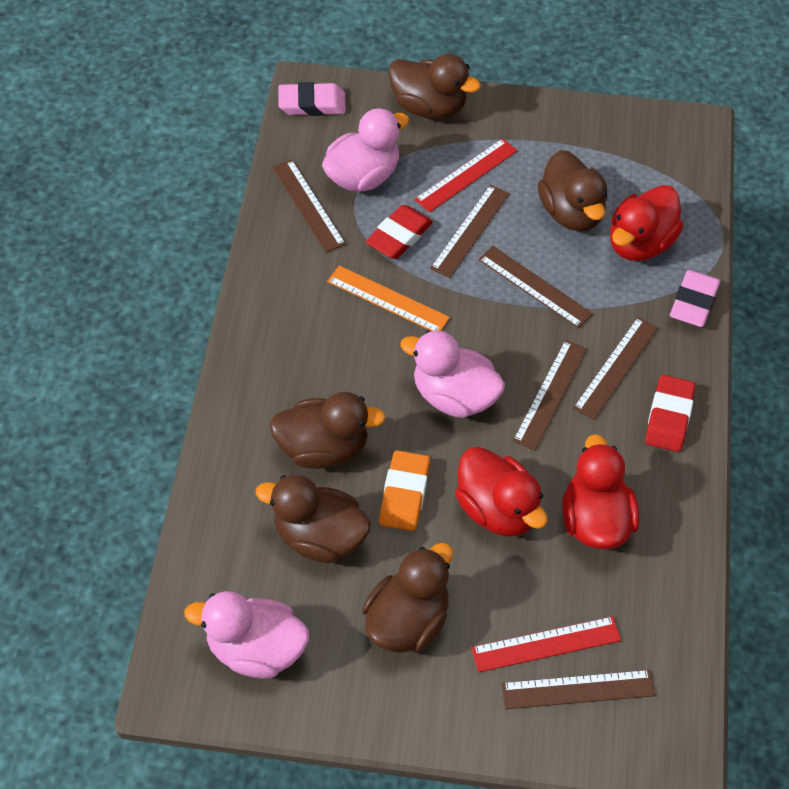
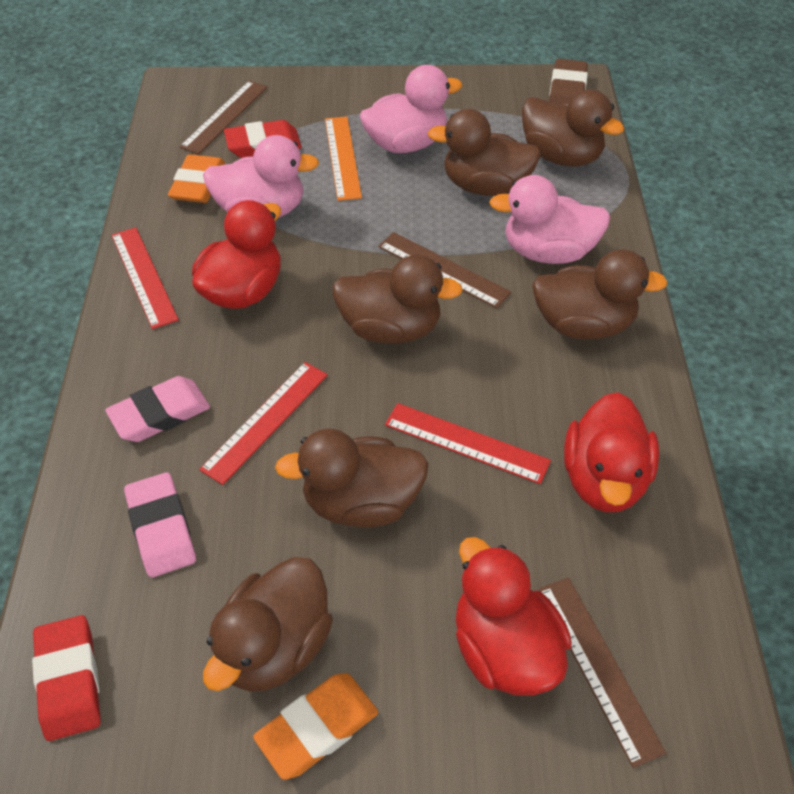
brown duck: [256,475,371,563] [269,392,386,469] [362,543,453,653] [388,54,481,119] [538,150,608,231] = 5 -> [203,557,333,692] [275,428,429,528] [332,255,463,344] [428,109,541,196] [522,89,624,167] [532,249,668,340] = 6
brown eraser: none = 0 -> [549,59,588,104] = 1
brown ruler: [272,160,346,253] [430,185,510,278] [479,246,593,328] [501,670,655,709] [513,340,587,451] [573,317,658,420] = 6 -> [180,81,268,154] [378,232,511,308] [539,577,666,768] = 3
orange eraser: [379,450,430,531] = 1 -> [168,154,225,203] [253,673,378,780] = 2
red ruler: [414,138,517,213] [471,616,621,672] = 2 -> [112,227,179,329] [199,362,328,485] [385,403,551,484] = 3

